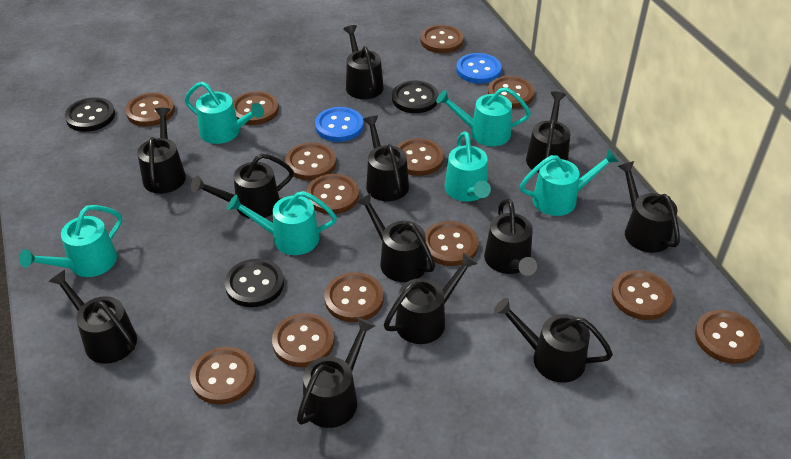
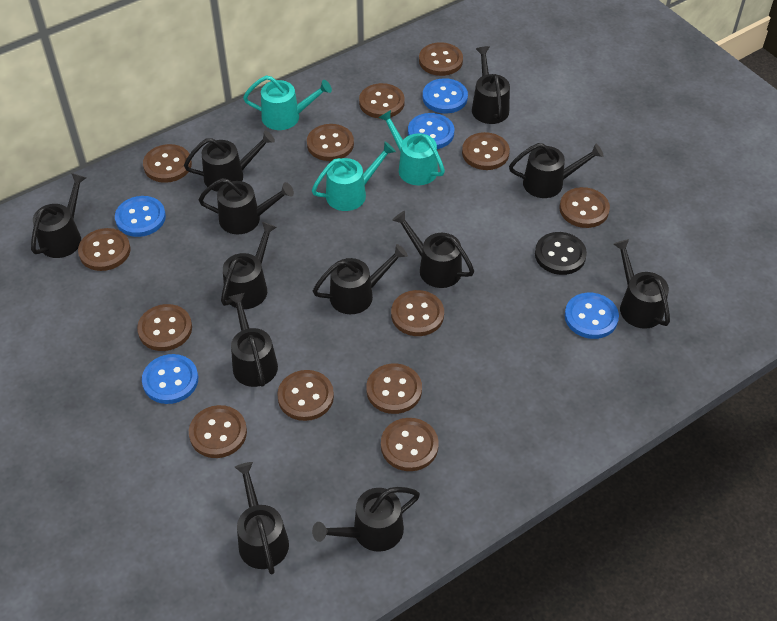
black button: [65,97,115,132] [225,259,284,307] [392,81,439,113] = 3 -> [535,232,587,275] = 1
blue button: [315,107,364,142] [456,53,502,84] = 2 -> [115,196,166,237] [142,354,198,404] [408,113,454,149] [423,78,468,113] [565,293,619,339] = 5
turquoise watering can: [19,205,122,277] [185,82,264,144] [227,191,337,255] [436,87,531,146] [444,131,491,202] [520,149,619,216] = 6 -> [243,75,332,130] [312,142,396,211] [378,110,445,185] = 3

